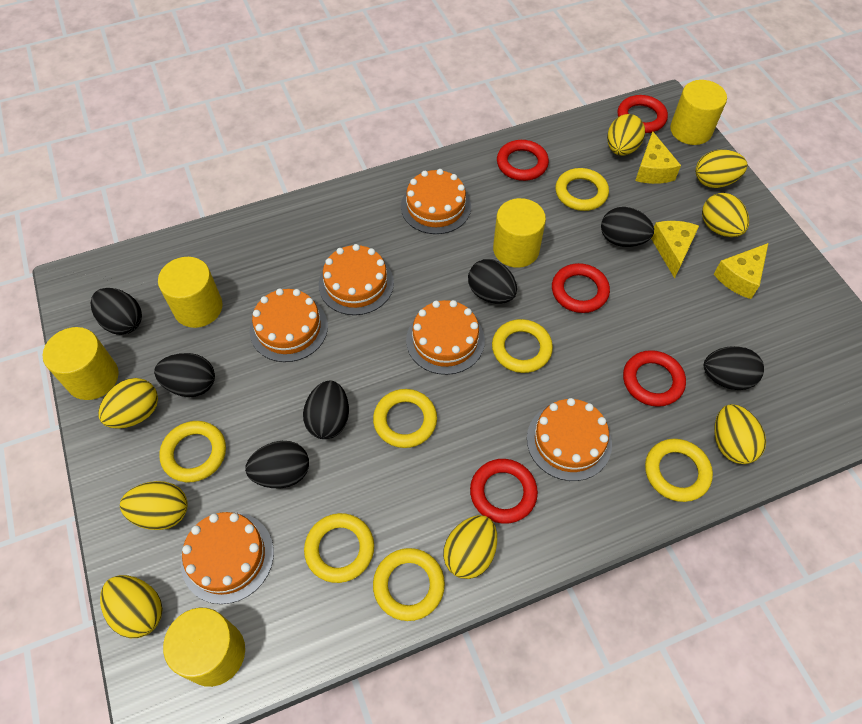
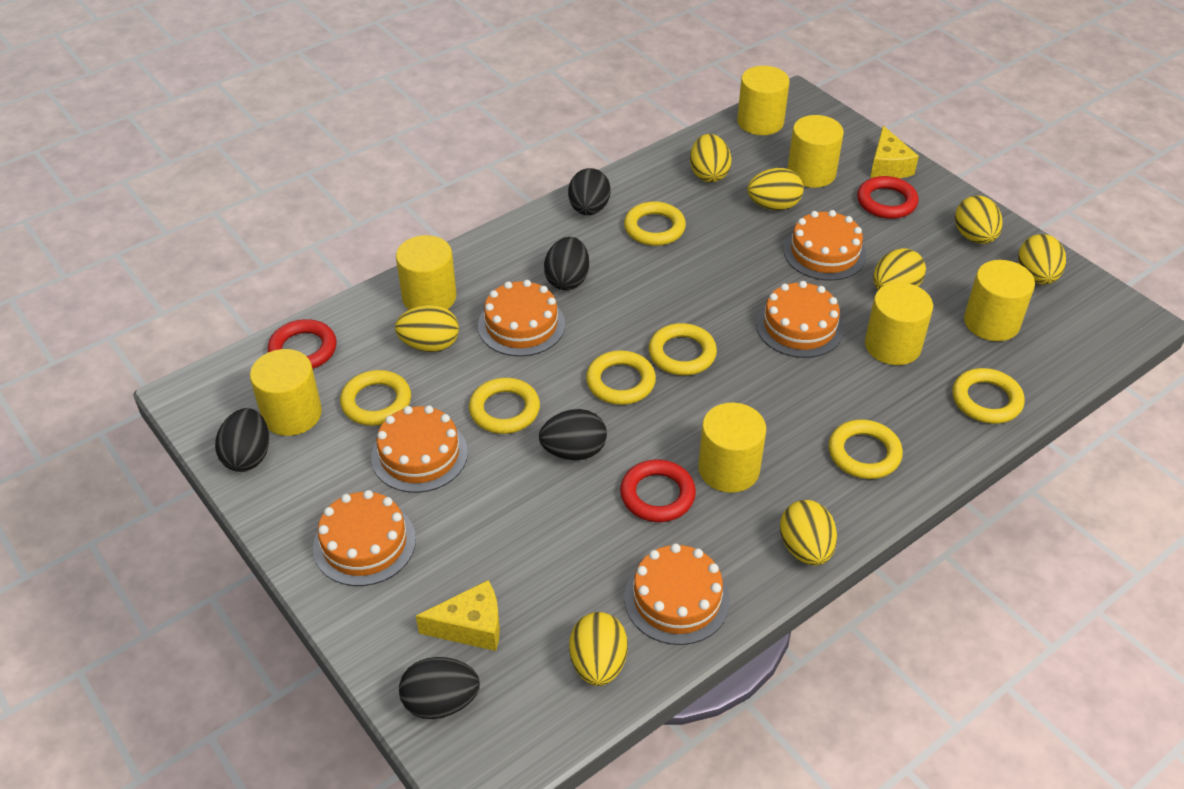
black egg: [91,288,142,335] [154,353,215,397] [245,441,309,488] [303,380,349,439] [468,259,517,304] [601,207,654,247] [704,346,764,390] = 7 -> [215,408,269,472] [399,657,480,719] [539,409,607,460] [544,237,589,290] [568,168,611,215] = 5
red ring: [470,459,538,524] [497,140,549,181] [552,263,610,313] [618,95,668,133] [623,350,686,407] = 5 -> [268,319,337,369] [620,460,696,522] [857,176,918,219] = 3
yellow cheese: [635,131,681,184] [651,221,699,278] [714,243,768,299] = 3 -> [416,580,500,651] [870,126,919,178] = 2
yellow cylinder: [43,327,119,400] [158,257,223,328] [163,608,245,687] [493,198,546,268] [670,80,727,145] = 5 -> [250,349,322,436] [396,235,457,310] [698,403,766,493] [737,66,790,135] [787,115,844,188] [865,282,933,365] [964,260,1035,341] = 7

